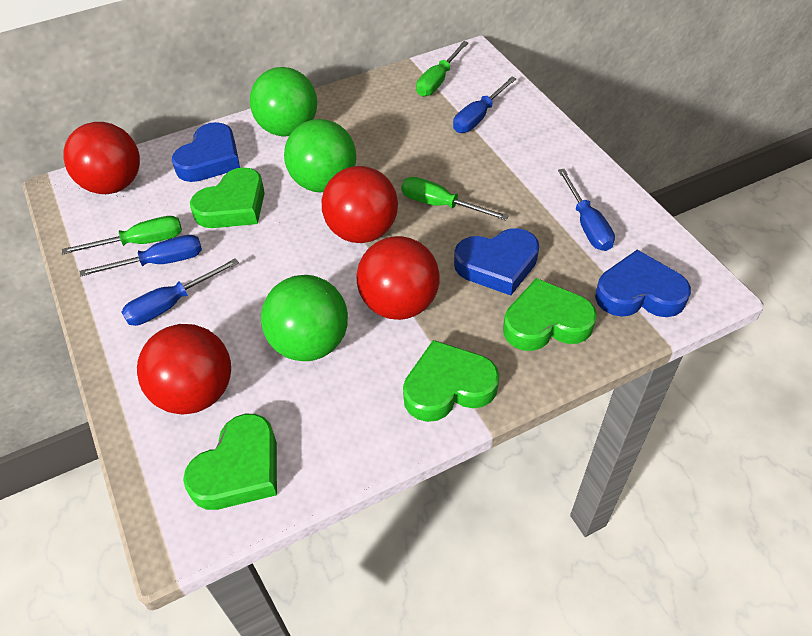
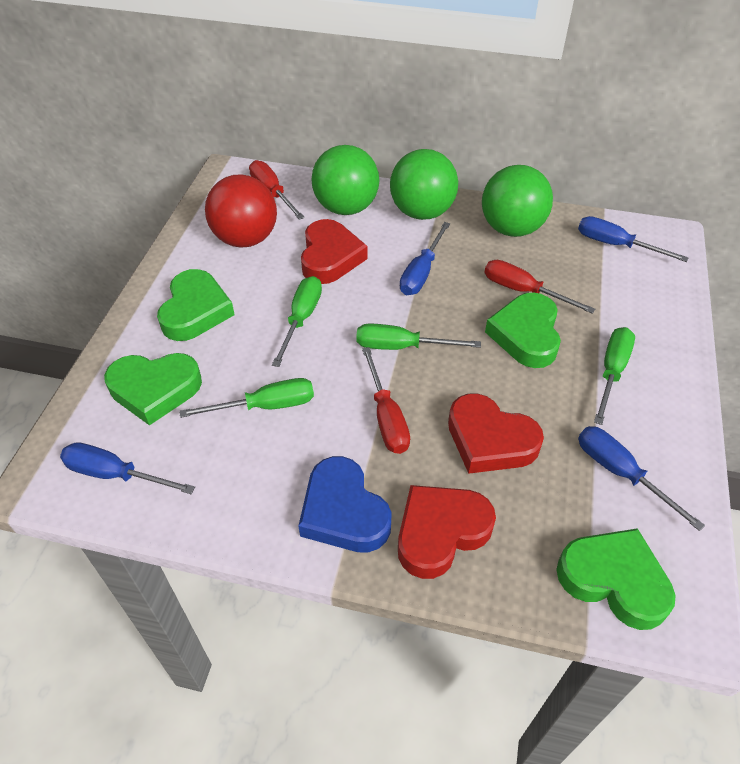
blue heart: [172,122,240,182] [454,228,539,295] [595,250,691,317] = 3 -> [299,456,392,553] = 1
green screwdriver: [62,216,182,255] [401,177,509,221] [416,41,469,97] = 3 -> [179,378,314,418] [272,276,322,367] [356,324,481,350] [594,327,635,425] = 4
red ball: [63,122,140,194] [137,324,231,415] [322,166,398,243] [357,236,439,320] = 4 -> [205,174,277,248] = 1
red heart: none = 0 -> [301,219,368,284] [398,485,496,579] [448,393,544,474] = 3
red screwdriver: none = 0 -> [249,160,305,220] [362,347,410,454] [484,260,595,314] = 3

